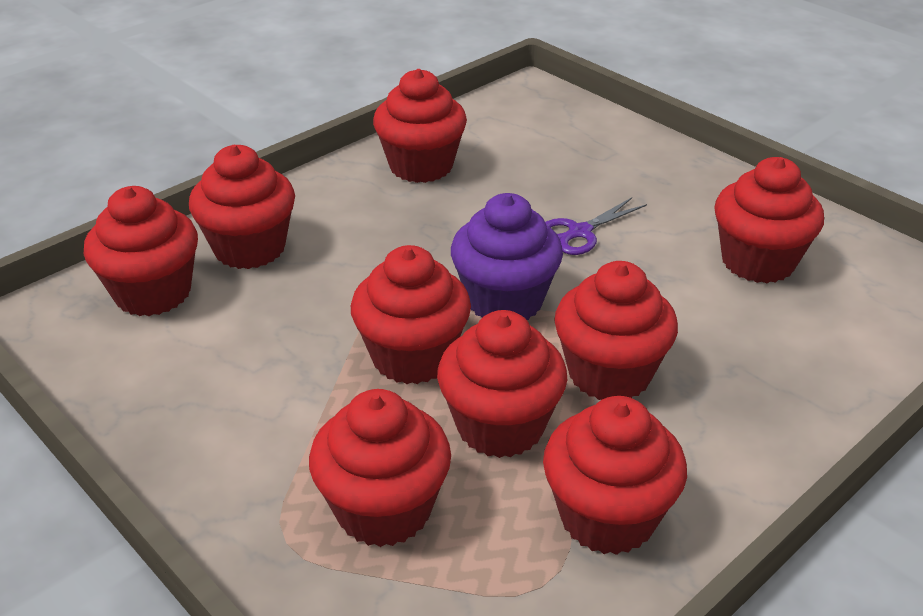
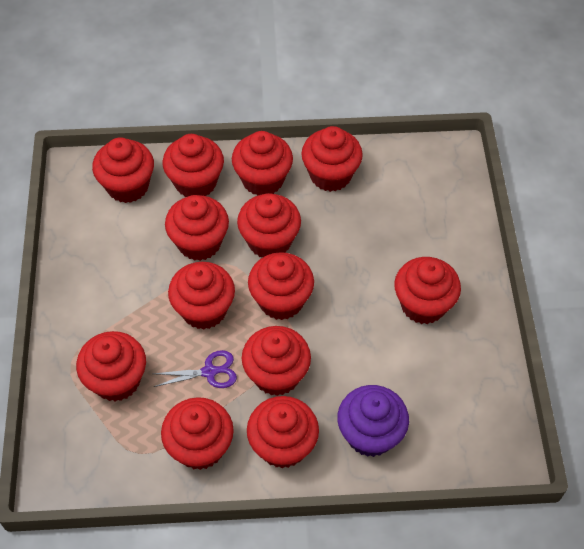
red cupcake: [84,186,198,316] [189,145,295,269] [309,389,451,547] [351,245,471,384] [373,69,467,183] [437,310,567,458] [543,396,687,555] [554,261,678,400] [715,157,824,283] = 9 -> [76,331,146,402] [92,137,154,203] [161,397,234,470] [162,134,224,197] [165,195,229,261] [168,262,235,330] [232,131,293,196] [237,193,301,257] [242,326,311,396] [247,396,319,468] [248,252,314,320] [301,126,363,192] [394,257,461,324] = 13

